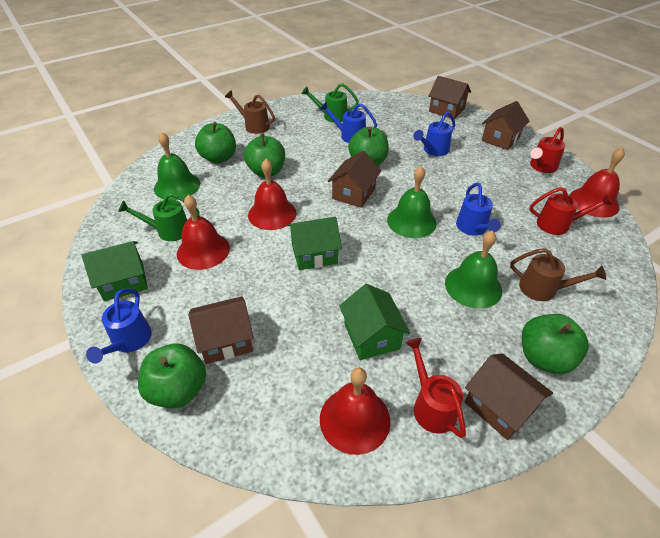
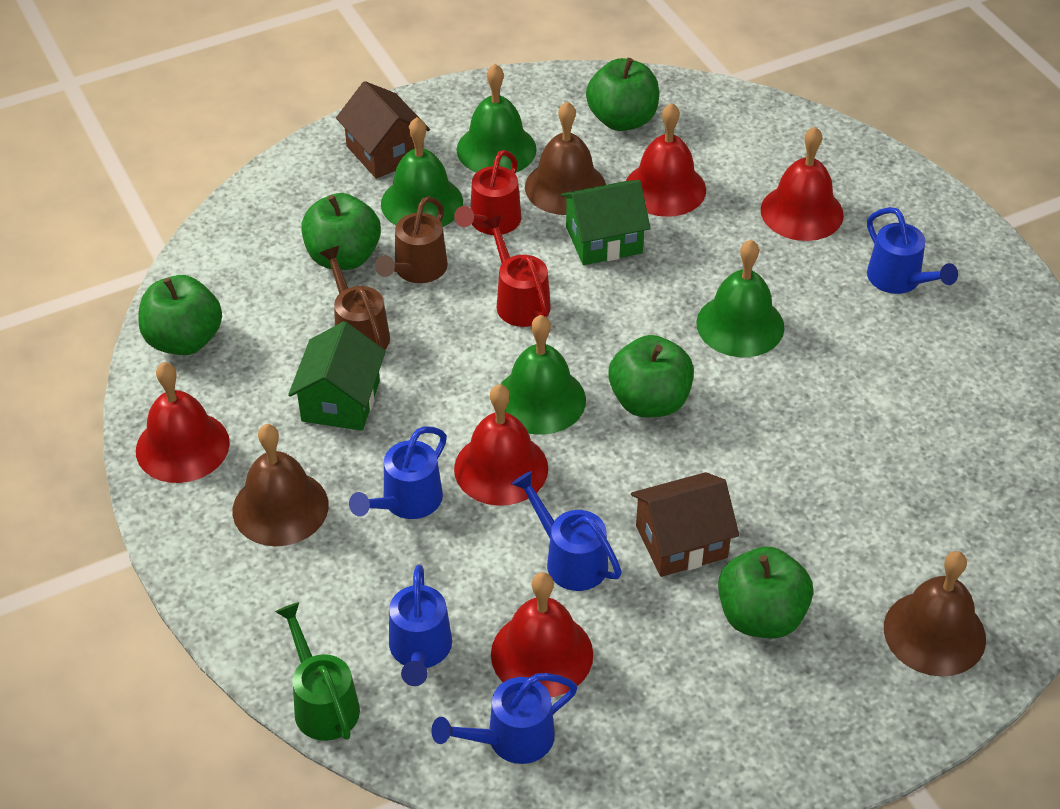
blue watering can: [86,288,152,364] [320,102,377,143] [413,112,455,156] [456,183,501,235] = 4 -> [349,426,447,519] [389,565,452,686] [431,673,578,764] [512,471,622,591] [867,207,958,294] = 5
brown bell: none = 0 -> [233,424,329,546] [525,101,606,215] [884,551,986,676] = 3
brown house: [188,296,254,364] [328,151,381,208] [429,76,471,119] [465,353,553,440] [481,101,529,150] = 5 -> [336,81,430,179] [631,472,739,577] = 2
green bell: [154,132,200,200] [387,166,437,238] [445,231,502,309] = 3 -> [381,117,463,227] [457,64,537,173] [501,315,586,435] [696,240,784,357] = 4
green house: [82,241,148,301] [287,217,342,270] [339,284,410,360] = 3 -> [288,321,386,431] [561,180,651,265] = 2
green watering can: [118,193,200,241] [302,83,359,123] = 2 -> [275,602,360,741] = 1
red bell: [177,195,230,270] [248,159,296,230] [320,368,390,455] [570,147,625,218] = 4 -> [136,362,230,483] [454,384,548,506] [491,572,593,697] [626,103,706,217] [761,126,844,241] = 5
red watering can: [405,338,466,438] [530,127,565,173] [530,187,612,235] = 3 -> [454,150,521,235] [482,215,551,327] = 2

